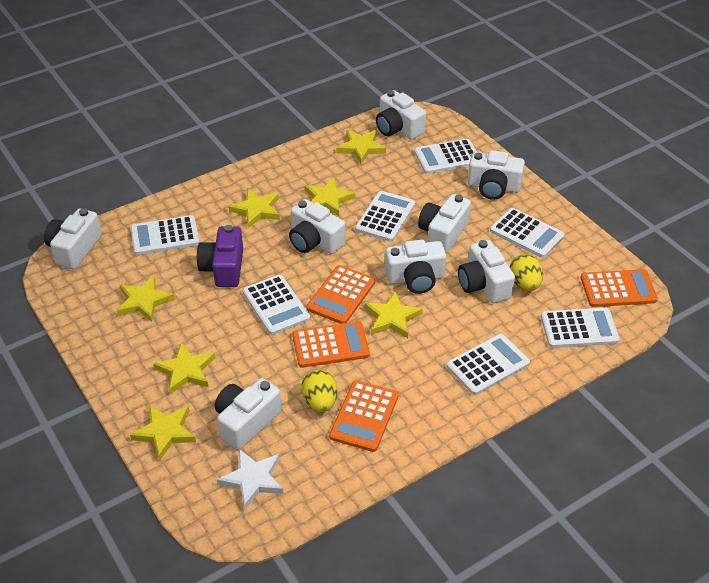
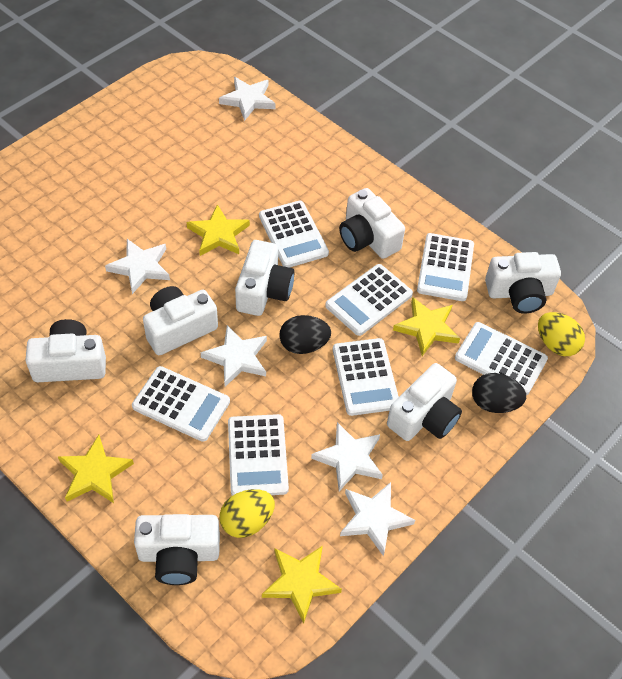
black egg: none = 0 -> [279,315,331,354] [472,373,526,413] = 2
orange calculator: [292,321,370,368] [307,265,375,324] [329,380,398,452] [580,269,658,307] = 4 -> none = 0
purple camera: [197,225,243,287] = 1 -> none = 0
white camera: [44,208,102,269] [215,378,281,450] [289,199,345,254] [376,90,426,140] [385,240,446,294] [418,194,471,253] [458,240,515,303] [467,150,525,200] = 8 -> [25,319,106,382] [134,514,220,585] [143,286,218,355] [235,240,294,316] [339,188,405,259] [387,363,462,441] [485,252,561,314] = 7
white star: [217,449,284,509] = 1 -> [105,239,170,294] [201,325,267,387] [219,77,275,121] [311,422,383,491] [340,482,415,556] = 5
yellow star: [117,275,175,322] [130,405,196,460] [153,342,215,394] [228,189,280,228] [305,178,355,216] [336,130,386,164] [364,291,423,338] = 7 -> [58,435,134,503] [187,204,250,256] [262,546,342,623] [393,297,460,356] = 4

